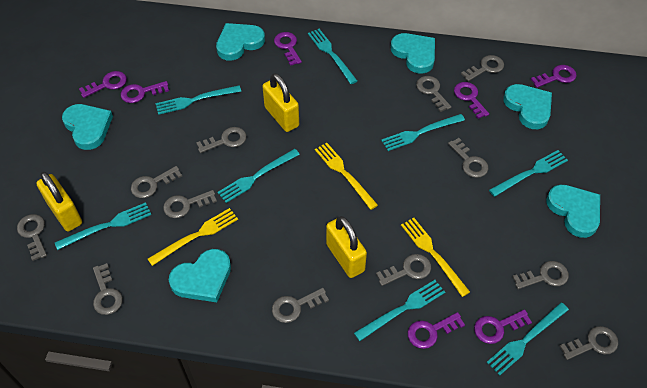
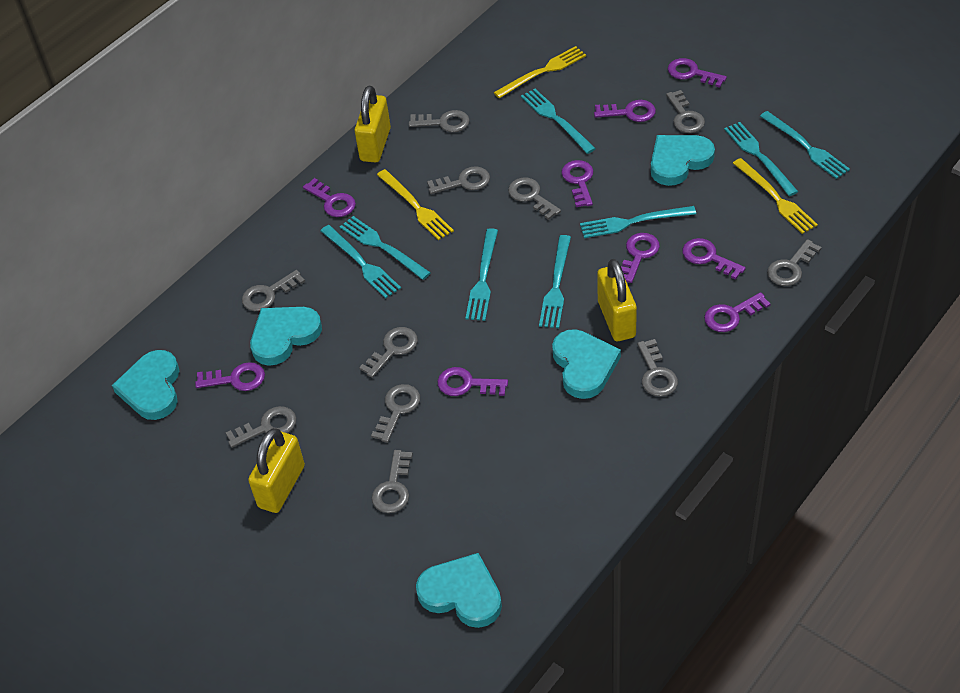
grey key: [17,214,47,261] [93,263,123,315] [131,166,182,198] [163,190,217,218] [196,127,247,153] [272,288,329,323] [376,254,431,286] [416,76,451,112] [448,138,488,178] [461,55,504,81] [512,261,569,289] [559,326,618,360] = 12 -> [226,406,296,448] [242,270,305,311] [359,327,418,378] [371,384,420,443] [372,450,413,513] [409,110,470,132] [427,167,490,194] [508,178,561,220] [637,339,678,397] [666,90,705,133] [767,239,821,286] = 11
purple key: [79,71,127,98] [121,81,169,103] [274,32,302,66] [408,312,465,349] [454,82,489,119] [474,310,532,344] [531,65,577,88] = 7 -> [195,362,265,391] [303,178,356,217] [437,367,508,396] [562,160,593,207] [594,100,656,122] [621,233,660,283] [668,58,727,88] [682,238,746,280] [704,292,771,332] = 9
turquoise heart: [62,104,113,150] [169,249,231,302] [216,23,265,60] [391,33,435,74] [503,84,552,129] [546,185,600,238] = 6 -> [112,350,179,420] [250,307,322,366] [416,553,502,628] [552,329,621,399] [651,135,715,186] = 5

